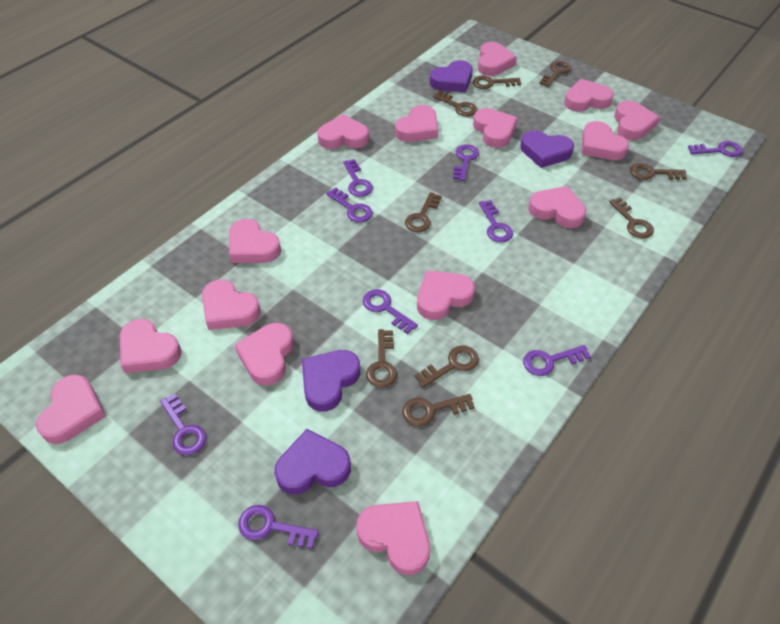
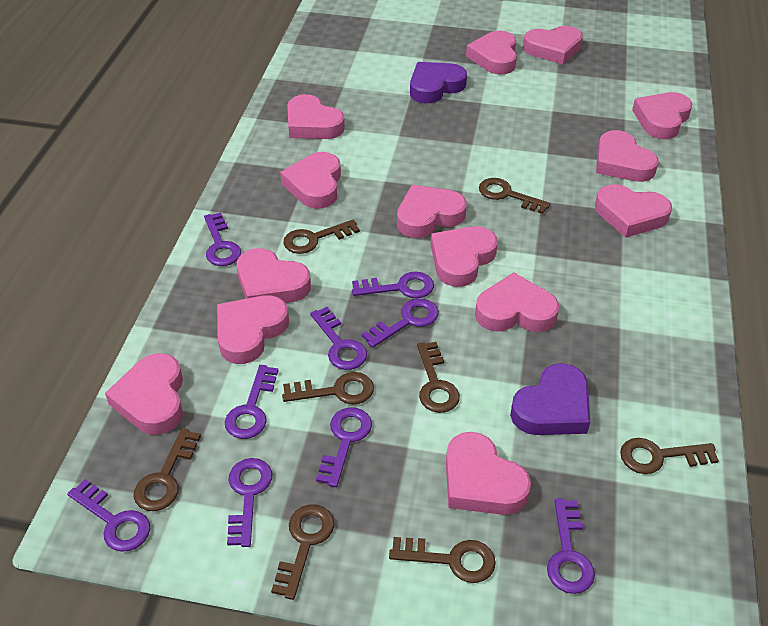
brown key: [366,329,397,388] [402,394,475,426] [405,192,442,232] [415,346,479,388] [433,91,477,116] [473,76,521,89] [539,61,571,87] [609,197,654,239] [630,163,687,180] = 9 -> [133,428,201,511] [271,504,334,600] [282,372,374,404] [283,220,360,254] [389,537,496,583] [417,342,460,413] [479,178,551,214] [620,438,719,474] = 8
pink heart: [36,375,106,444] [120,319,182,373] [202,280,261,330] [229,219,281,263] [234,323,294,386] [317,114,369,149] [356,501,430,575] [395,105,438,142] [417,270,475,320] [473,108,518,148] [478,42,517,76] [528,186,586,228] [564,79,614,112] [582,121,629,160] [614,101,660,140] = 15 -> [105,353,183,435] [217,295,289,364] [237,248,311,303] [280,152,341,209] [287,94,345,139] [397,185,467,238] [431,226,498,287] [446,432,531,515] [466,31,517,75] [475,272,559,332] [523,26,583,64] [595,184,672,238] [596,130,659,182] [632,92,692,139] = 14
purple heart: [274,429,351,494] [302,350,360,412] [430,60,473,92] [520,130,574,168] = 4 -> [410,62,467,103] [510,363,590,435] = 2

